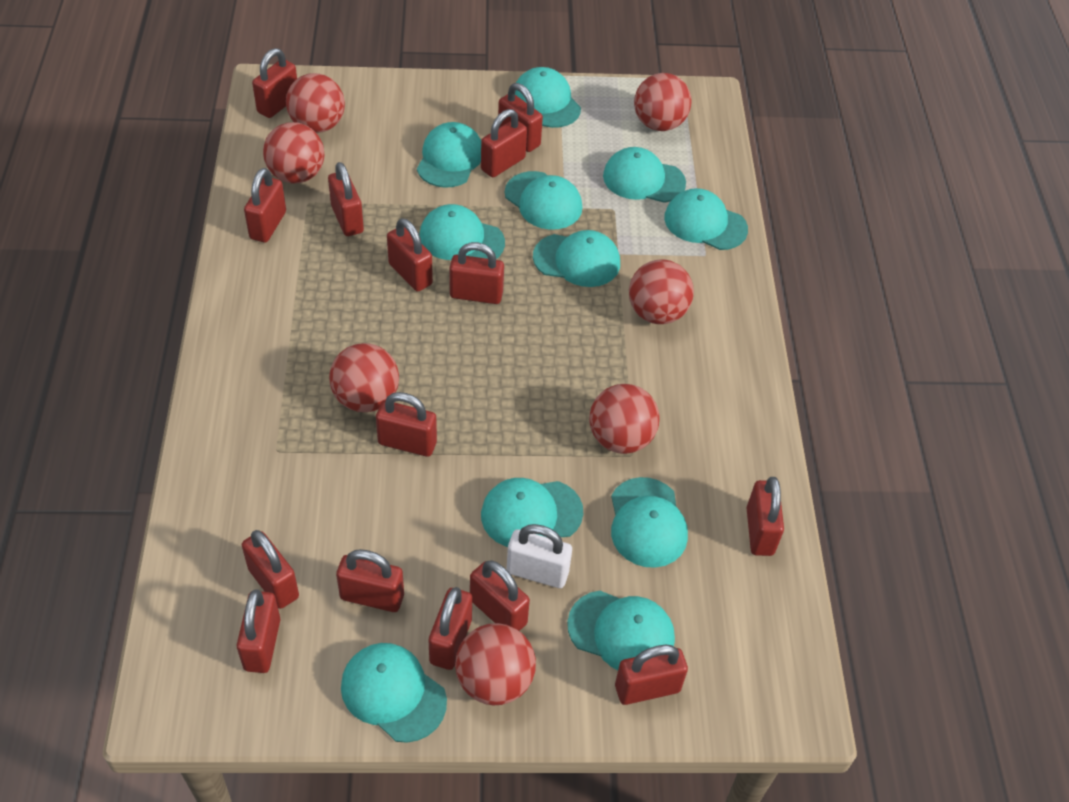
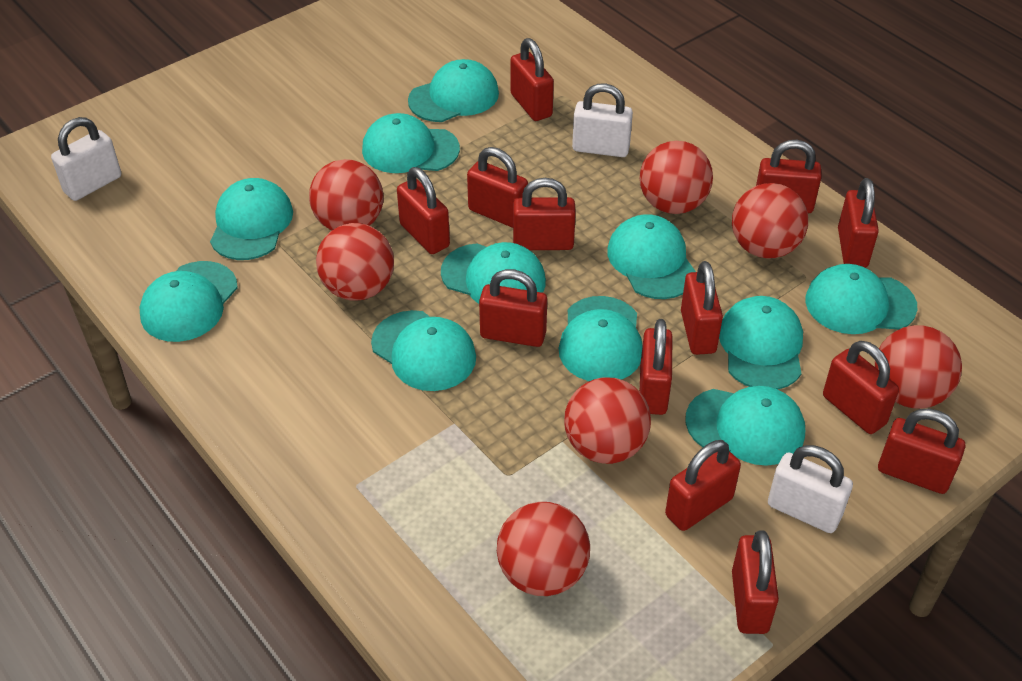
red padlock: [237,589,280,673] [242,530,299,609] [244,168,286,243] [252,48,297,118] [328,162,364,236] [336,549,404,612] [376,392,437,457] [387,218,433,291] [429,587,472,670] [449,242,504,304] [470,560,530,631] [481,109,527,177] [498,83,543,152] [615,645,688,705] [747,477,784,556] = 15 -> [397,167,450,254] [467,147,528,228] [479,269,547,347] [510,38,554,121] [513,178,576,250] [640,319,673,415] [665,440,741,531] [681,261,723,355] [732,530,779,634] [756,140,822,213] [823,341,899,434] [838,178,879,268] [878,408,965,494] = 13
white padlock: [507,524,572,588] = 1 -> [51,117,121,201] [572,83,633,157] [768,445,853,533] = 3

